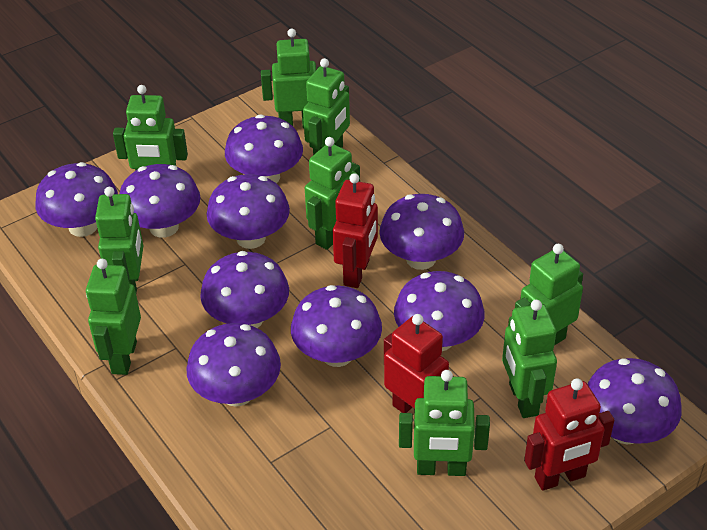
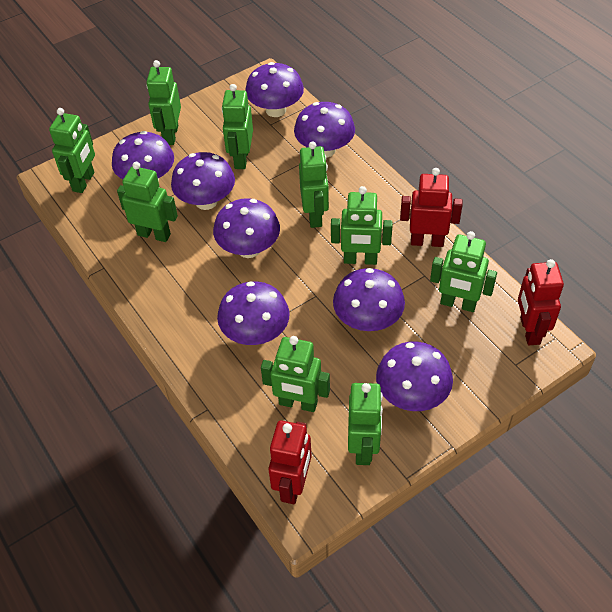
purple mushroom: [35,162,118,237] [119,164,201,238] [187,323,281,407] [200,251,289,328] [207,174,290,249] [225,114,303,183] [291,285,382,367] [379,194,464,270] [394,271,485,351] [587,358,682,444] = 10 -> [112,131,174,182] [171,152,235,210] [213,198,280,258] [217,281,290,345] [245,62,304,117] [294,102,355,158] [333,268,405,331] [376,342,453,411] = 8

